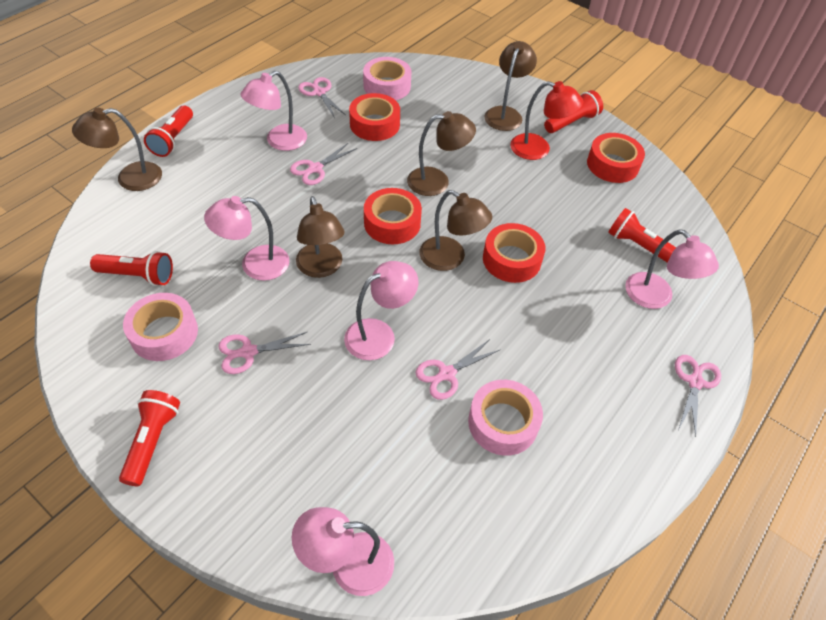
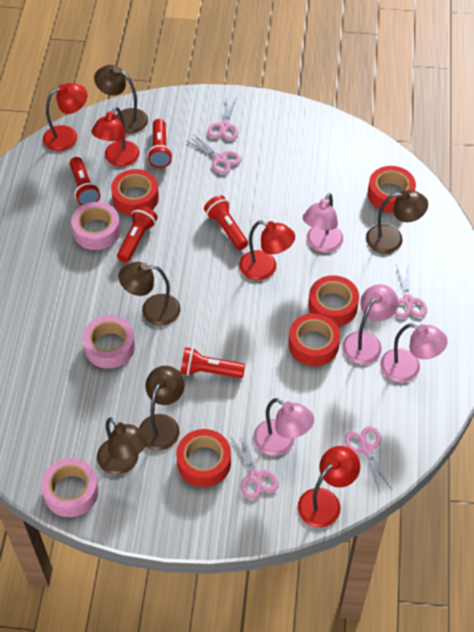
pink lamp: [204,196,289,281] [241,71,307,151] [292,507,394,596] [344,261,419,360] [625,229,719,309] = 5 -> [253,398,314,456] [303,193,343,253] [342,284,398,364] [380,324,448,382] = 4
red lamp: [510,81,583,160] = 1 -> [43,83,87,151] [91,107,140,167] [239,220,295,280] [298,446,360,528] = 4
red tape: [349,93,400,141] [364,188,422,244] [483,223,545,283] [587,133,645,183] = 4 -> [111,169,159,216] [176,429,231,487] [288,313,340,366] [308,275,359,326] [368,166,416,213] = 5

